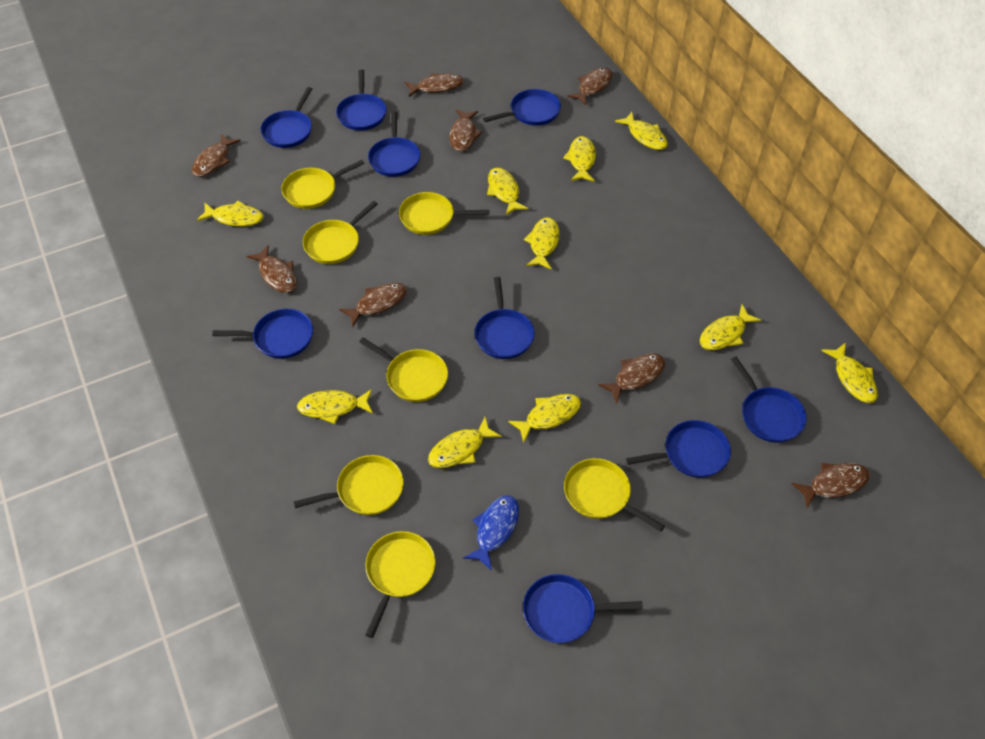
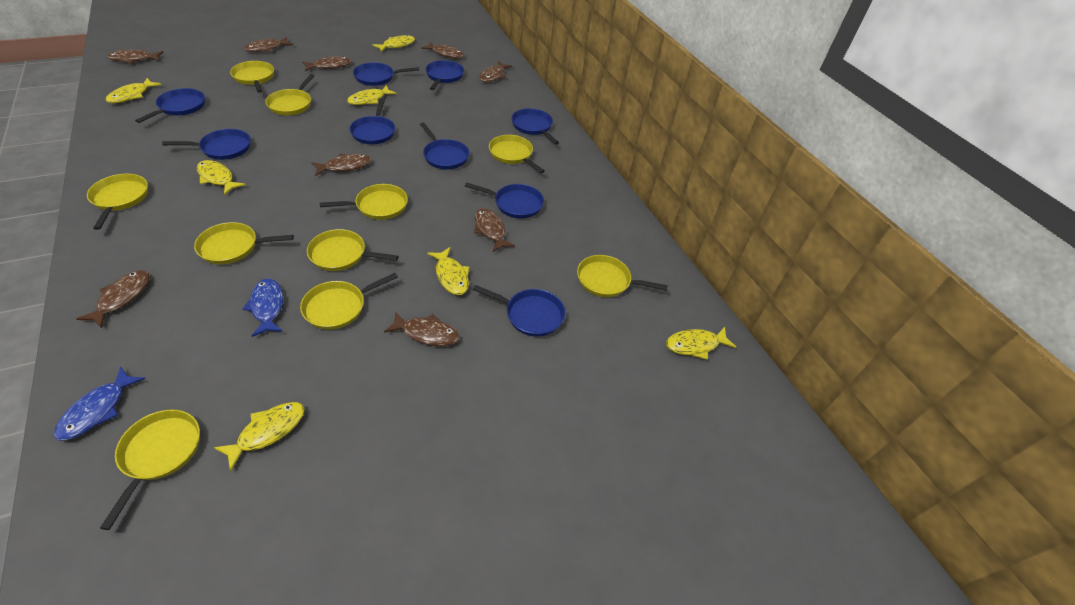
blue fish: [463,495,519,571] = 1 -> [54,366,146,441] [243,279,283,337] = 2
brown fish: [192,134,241,177] [246,245,297,293] [339,283,407,326] [405,73,464,97] [450,109,482,152] [567,67,612,105] [599,353,665,403] [791,463,870,508] = 8 -> [76,270,150,328] [107,49,164,64] [244,37,293,52] [302,56,351,71] [311,154,371,176] [384,311,460,346] [421,42,464,58] [474,208,515,252] [479,61,512,82] = 9
yellow fish: [197,201,264,226] [297,389,373,424] [428,417,502,468] [487,168,529,215] [508,394,581,443] [524,217,560,270] [563,136,596,182] [615,112,668,150] [700,305,761,350] [821,343,878,403] = 10 -> [105,78,162,103] [197,160,246,195] [214,402,305,471] [347,85,397,105] [372,35,415,52] [427,247,470,295] [666,327,736,360] = 7
yellow pan: [281,160,365,209] [294,455,404,515] [303,201,378,264] [359,337,448,402] [365,531,436,638] [399,192,489,235] [564,458,665,532] = 7 -> [87,174,148,230] [100,410,200,530] [194,222,294,264] [230,61,274,93] [265,74,315,115] [300,273,398,330] [307,229,398,271] [320,184,408,220] [489,135,545,173] [577,255,668,297] = 10

